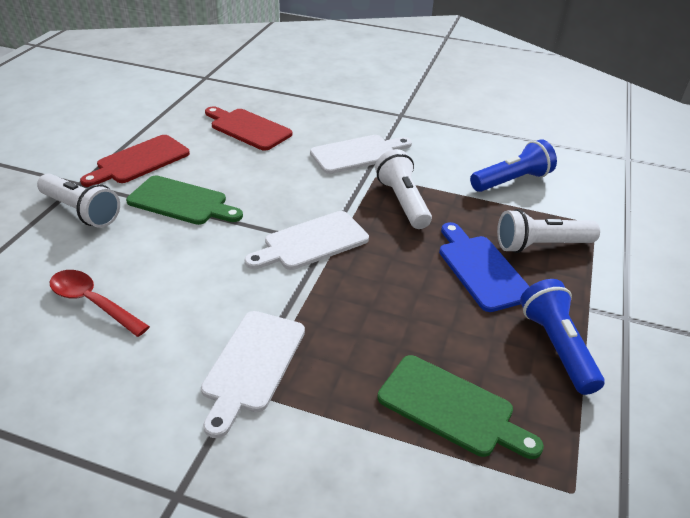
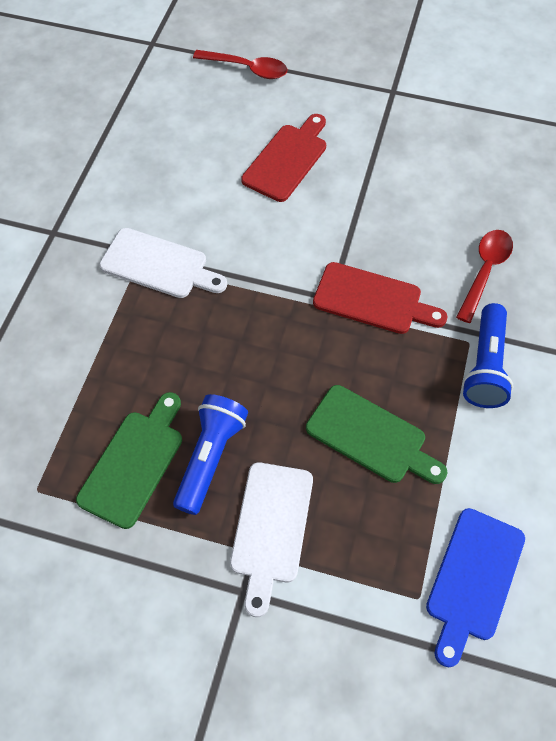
red spoon: [50,270,150,337] = 1 -> [193,50,288,79] [456,230,513,323] = 2
white cutting board: [201,311,305,438] [244,211,369,270] [310,135,412,174] = 3 -> [99,228,227,298] [230,462,313,617] = 2
white flashlight: [37,173,120,228] [375,149,432,229] [497,209,600,253] = 3 -> none = 0

